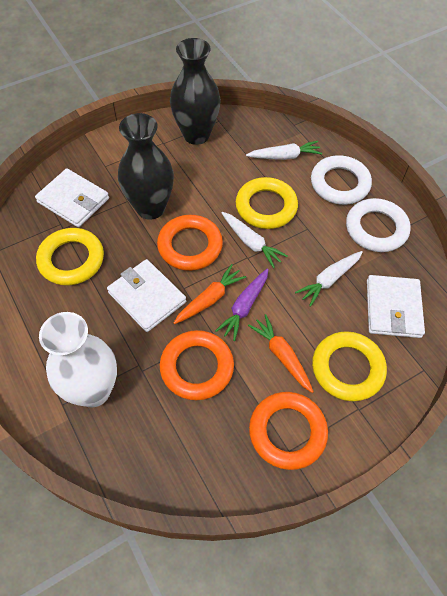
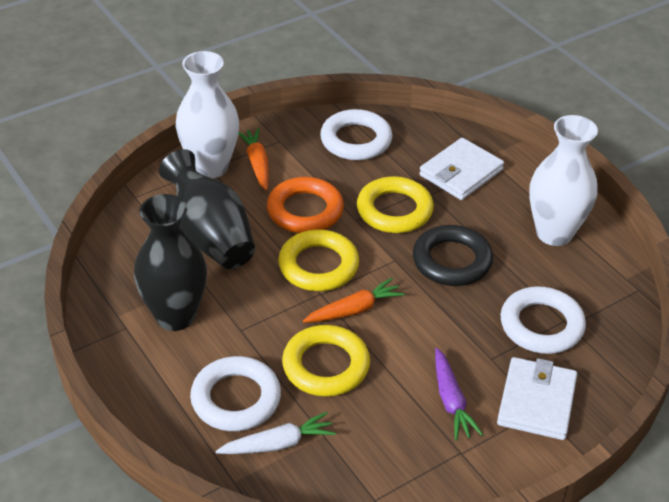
black ring: none = 0 -> [413,225,493,286] = 1
orange ring: [157,215,223,271] [160,330,234,400] [249,392,328,470] = 3 -> [267,177,344,233] = 1
white carrot: [222,212,288,268] [246,141,322,160] [295,251,363,307] = 3 -> [216,412,336,454] = 1
white ring: [311,155,372,205] [346,198,411,252] = 2 -> [190,356,281,431] [320,109,392,160] [501,286,586,354] = 3
white vase: [39,312,117,407] = 1 -> [176,51,239,178] [529,115,598,246] = 2
white wallet: [35,168,109,227] [107,259,186,332] [367,275,425,338] = 3 -> [419,138,504,200] [497,357,577,440] = 2

